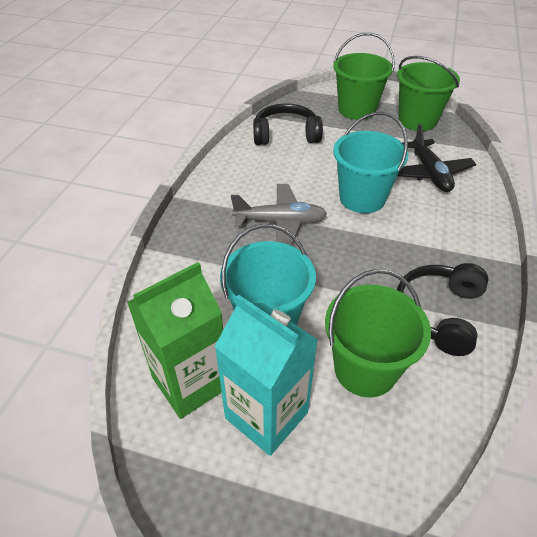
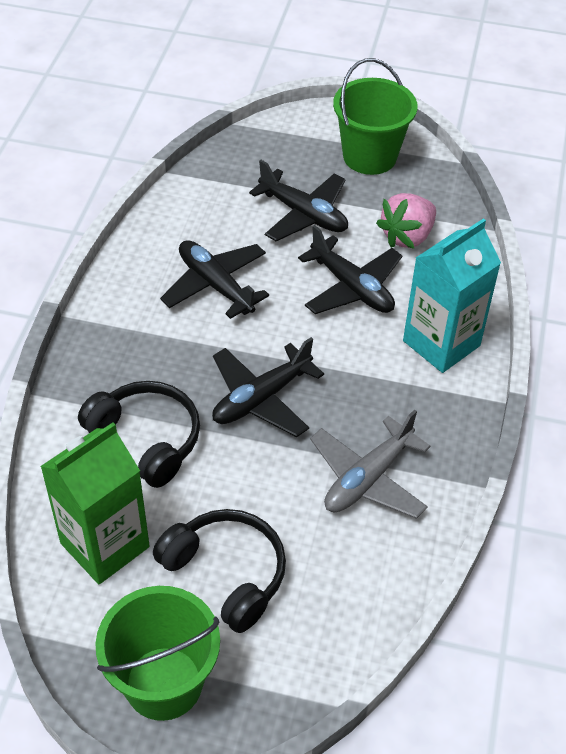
black plane: [398,124,476,192] = 1 -> [160,240,269,319] [212,337,324,437] [249,160,348,241] [298,225,402,314] = 4
green bucket: [325,269,431,397] [333,33,395,120] [397,56,460,131] = 3 -> [95,586,220,721] [333,58,417,175] = 2
pink strawberry: none = 0 -> [376,193,436,249] = 1
turquoise bucket: [220,224,316,325] [333,112,408,213] = 2 -> none = 0

